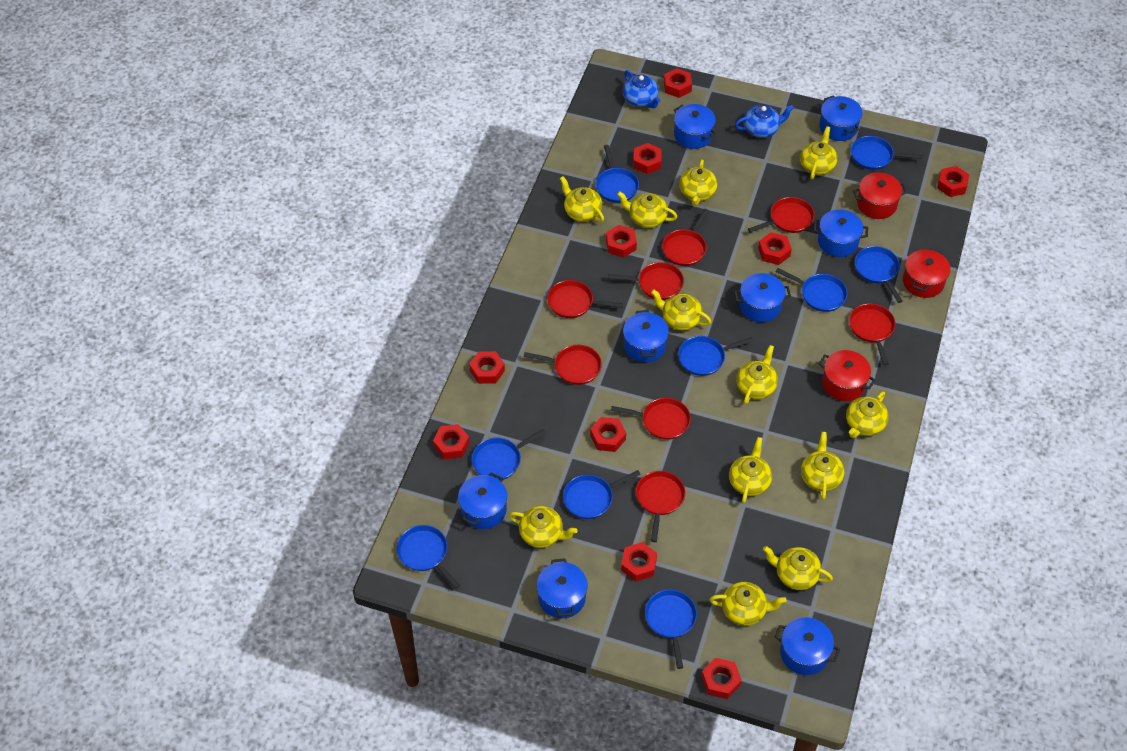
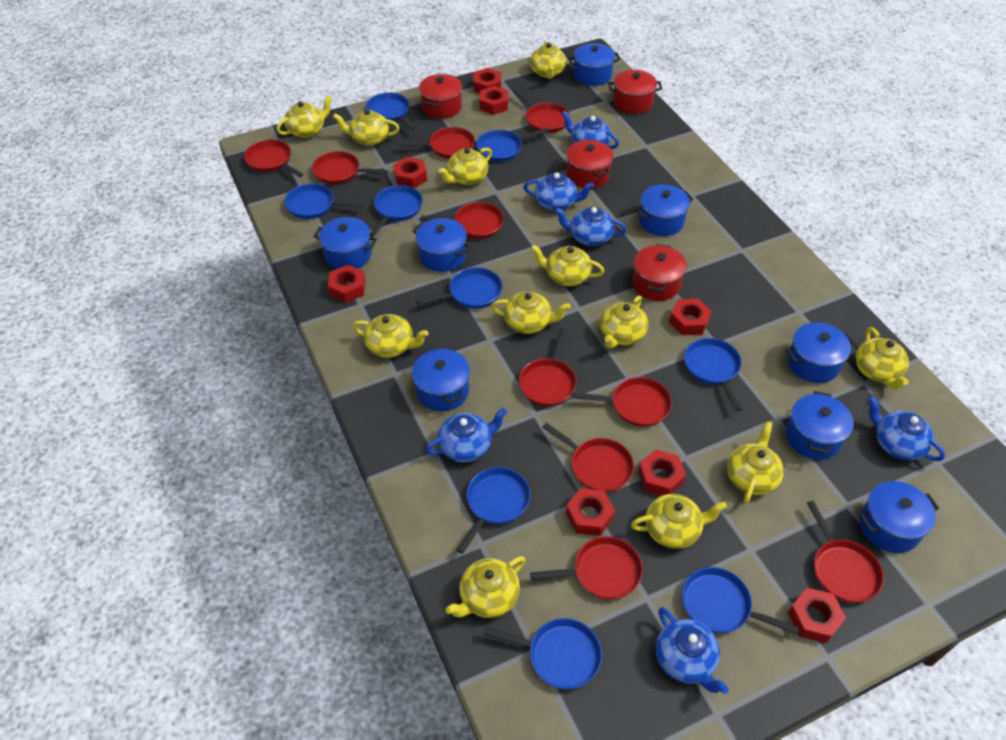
blue teapot: [623,70,661,108] [735,105,794,138] = 2 -> [426,408,507,462] [523,173,594,211] [555,207,627,246] [562,111,619,149] [656,607,729,694] [868,396,945,461] = 6
red nut: [433,424,470,459] [469,351,505,384] [590,417,626,452] [606,225,637,258] [621,542,657,582] [633,143,662,174] [664,68,692,98] [701,658,742,699] [758,232,792,265] [937,166,969,197] = 10 -> [328,265,366,303] [393,157,427,188] [473,68,501,93] [479,86,508,115] [566,488,615,536] [638,450,686,496] [669,299,712,335] [788,588,846,643] = 8
red pan: [524,345,602,385] [547,280,623,318] [608,262,684,300] [611,398,691,440] [636,471,685,542] [662,208,709,266] [748,197,815,233] [849,303,896,365] = 8 -> [244,139,304,177] [312,151,388,184] [399,127,475,159] [421,202,504,239] [513,89,570,133] [519,328,577,406] [530,536,643,600] [542,423,634,493] [573,377,672,427] [807,501,884,603] = 10
red pot: [818,350,876,401] [853,172,907,219] [903,248,950,298] = 3 -> [419,74,462,119] [567,140,613,189] [608,70,662,114] [632,244,687,301] = 4

